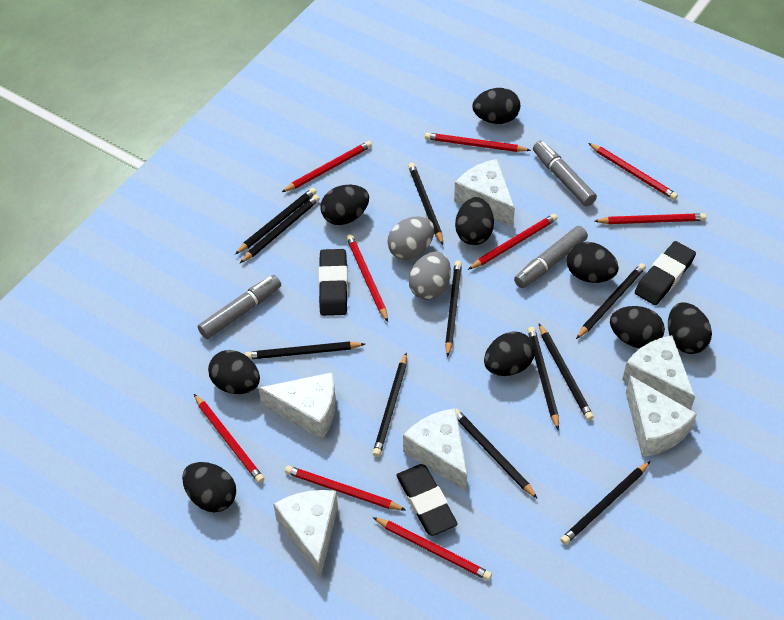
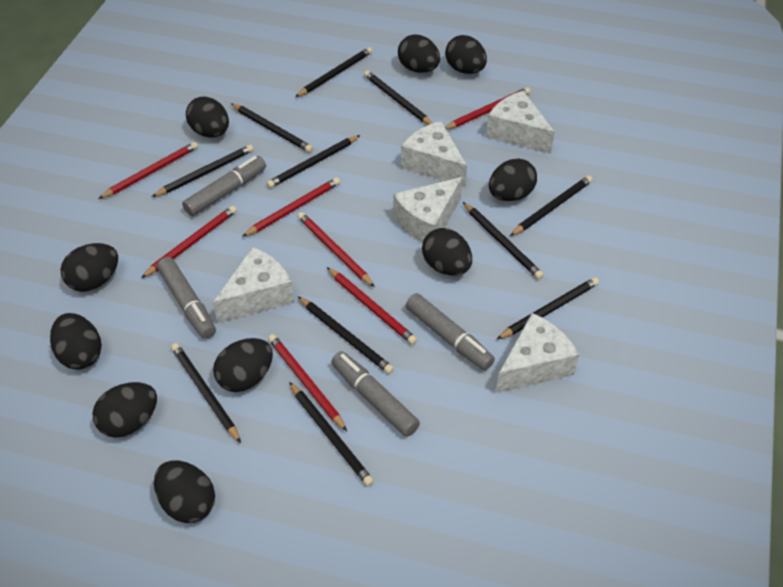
black egg: [182,462,236,512] [208,350,260,394] [321,185,369,225] [455,197,494,245] [473,88,520,124] [484,331,535,376] [567,242,619,283] [610,306,665,348] [668,302,712,354] = 9 -> [50,313,102,369] [60,243,118,292] [92,382,157,438] [154,461,215,523] [186,96,229,138] [213,338,273,392] [398,35,440,73] [422,228,472,276] [445,35,487,74] [489,158,537,201] = 10
black eraser: [319,249,348,316] [397,464,458,536] [635,241,696,305] = 3 -> none = 0
grey egg: [387,216,434,260] [409,252,451,300] = 2 -> none = 0
grey marker: [198,275,281,339] [514,226,588,288] [533,141,597,206] = 3 -> [157,257,216,339] [182,156,266,216] [331,351,420,437] [406,293,495,370] = 4
red pencil: [194,394,264,483] [282,141,372,192] [285,466,406,510] [346,234,388,322] [373,517,492,581] [425,133,531,152] [468,214,558,270] [588,143,678,200] [595,213,706,224] = 9 -> [98,142,198,199] [141,206,237,278] [242,177,340,237] [268,334,347,431] [297,212,375,287] [327,267,417,345] [445,87,531,130] = 7
white cheese: [258,372,336,439] [273,490,338,579] [403,408,467,491] [454,159,515,227] [622,335,695,410] [626,376,697,457] = 6 -> [213,247,294,323] [394,177,462,243] [401,121,467,187] [486,91,555,154] [496,313,579,393] = 5

